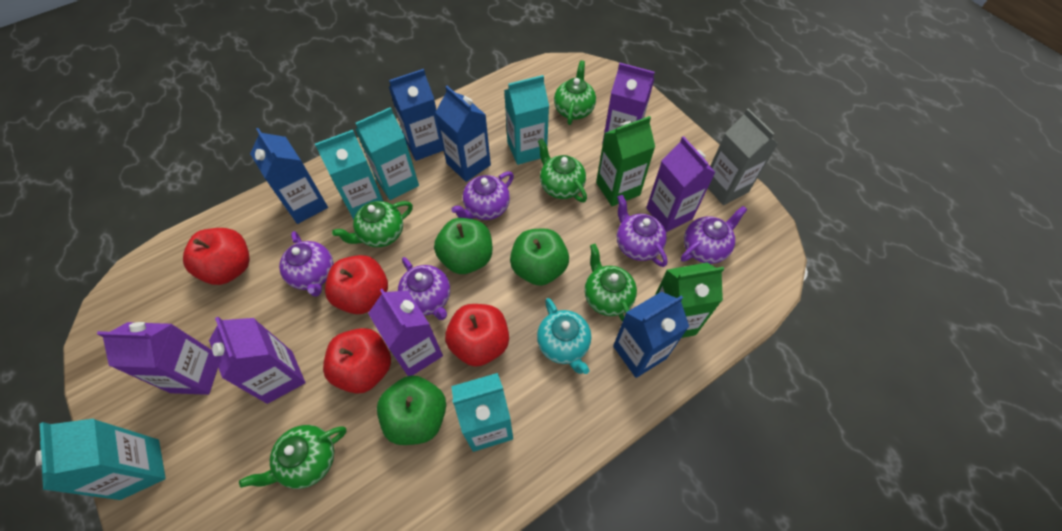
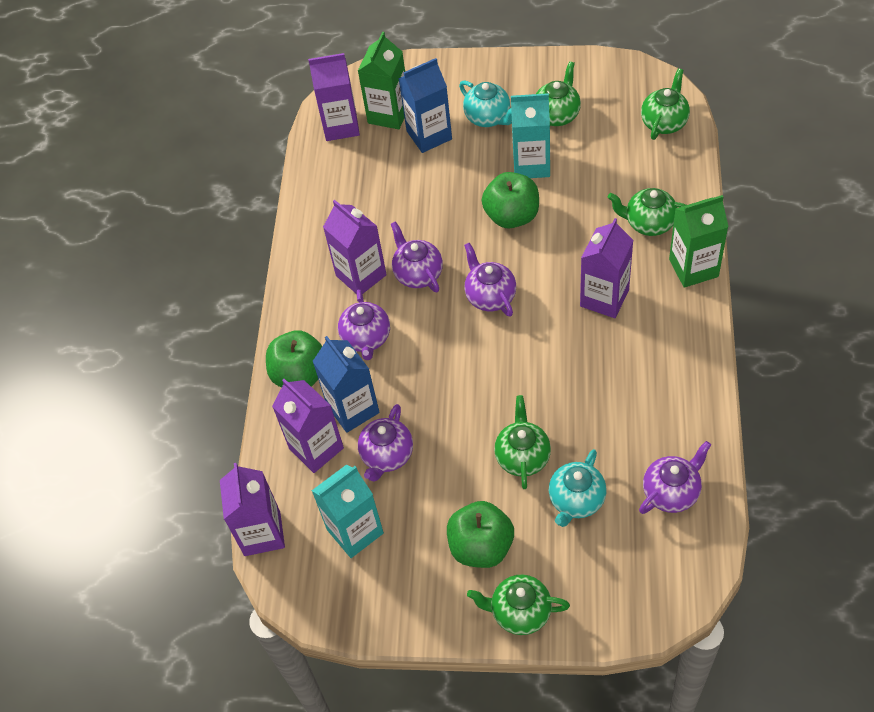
blue carton: [250,128,328,224] [389,69,444,161] [435,86,491,182] [613,292,689,378] = 4 -> [312,336,380,433] [398,58,452,153] = 2
grey carton: [708,108,778,205] = 1 -> none = 0
red apple: [183,228,250,285] [323,328,391,394] [325,255,388,314] [445,304,509,367] = 4 -> none = 0
turquoise carton: [35,418,166,500] [315,130,383,220] [355,107,419,200] [451,373,513,452] [504,75,549,165] = 5 -> [312,464,384,558] [511,93,550,178] = 2
turquoise teapot: [537,298,591,374] = 1 -> [459,80,512,127] [549,449,607,527] = 2

